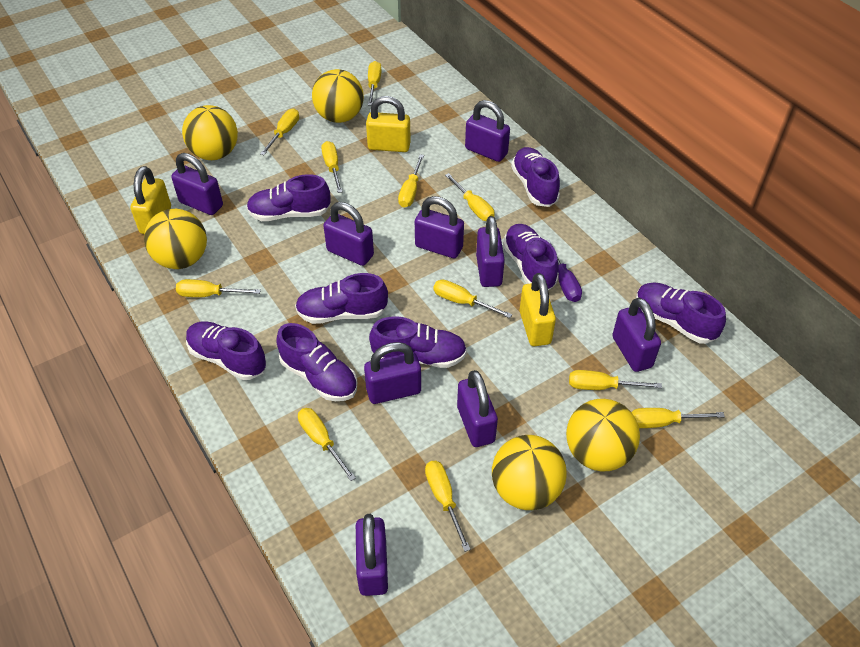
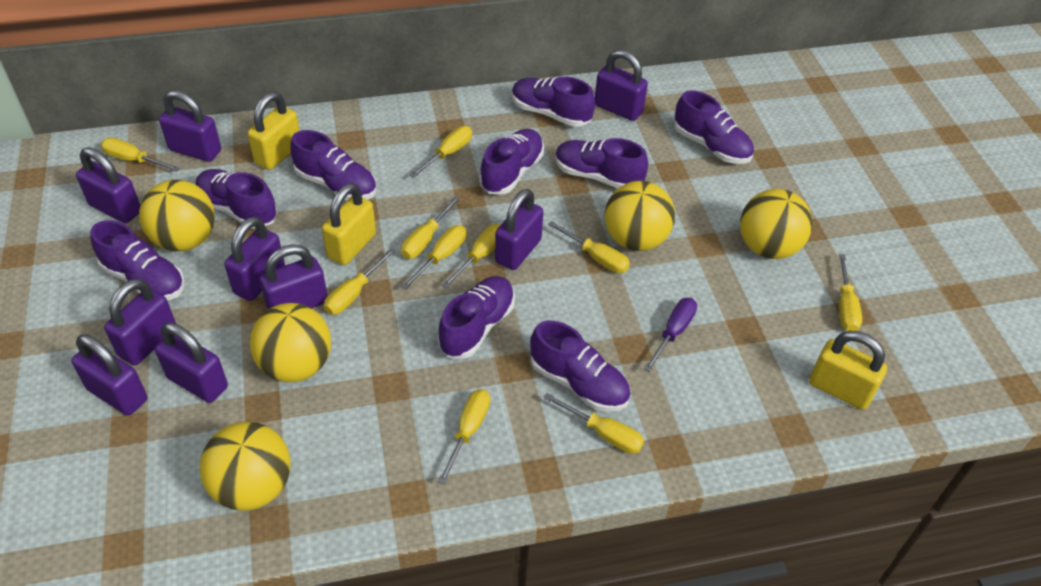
purple shoe: [186,321,266,380] [247,174,330,221] [276,323,357,401] [295,273,388,324] [369,316,467,368] [503,224,559,291] [511,147,560,207] [636,282,726,344] = 8 -> [90,220,185,301] [196,169,277,229] [290,130,377,201] [438,276,515,359] [479,129,544,195] [512,77,595,127] [530,320,631,412] [555,138,648,188] [674,90,754,164] = 9
yellow screwdriver: [176,279,261,297] [260,109,299,155] [298,408,356,481] [321,141,342,193] [368,61,382,105] [398,155,424,208] [425,461,471,552] [433,280,512,318] [445,173,495,221] [569,370,662,390] [631,408,725,428] = 11 -> [101,138,180,172] [324,248,395,315] [401,196,460,259] [401,225,467,290] [410,126,472,178] [438,389,490,485] [442,224,501,288] [543,393,644,454] [548,221,630,273] [839,254,862,331] = 10

